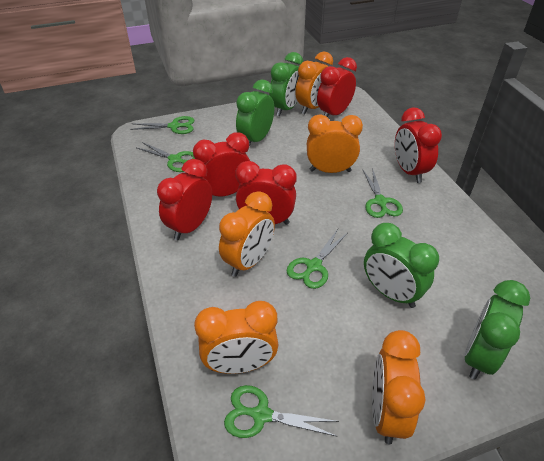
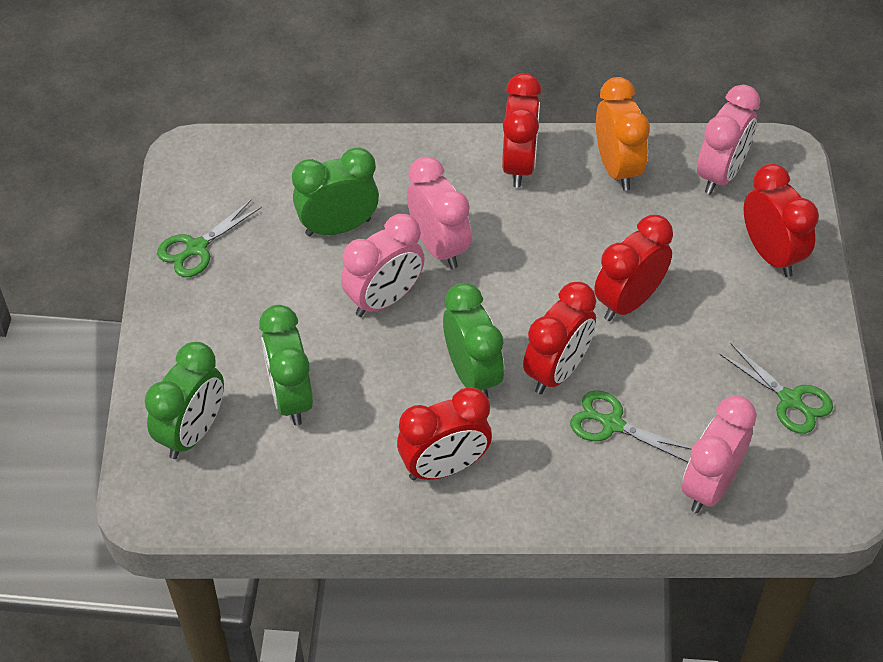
green scissors: [130,116,194,134] [137,142,195,172] [224,385,339,438] [287,229,348,289] [363,168,403,218] = 5 -> [157,200,262,277] [570,390,692,462] [719,343,833,434] = 3
orange clock: [194,301,278,374] [219,191,275,277] [295,51,333,114] [307,114,363,173] [372,330,425,444] = 5 -> [596,77,650,191] = 1
pink clock: none = 0 -> [341,214,425,317] [407,156,472,269] [682,396,757,513] [697,84,760,194] = 4

